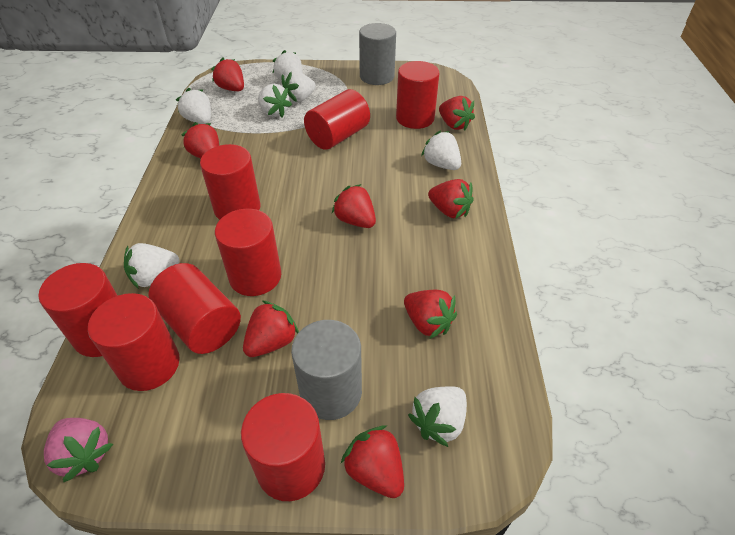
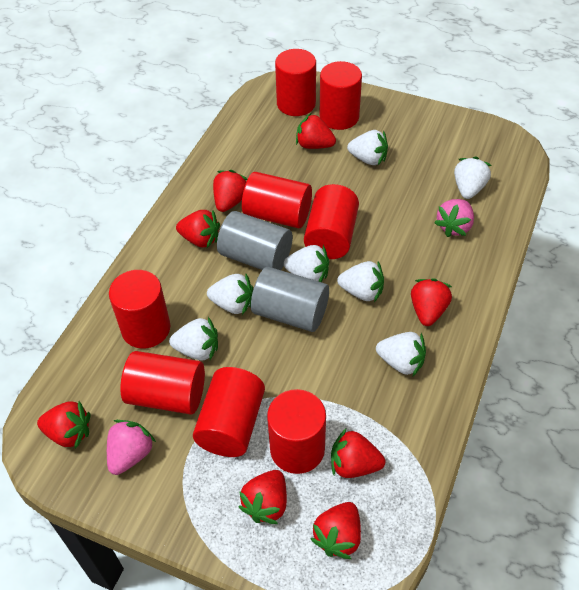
pink strawberry: [44,418,113,482] = 1 -> [107,420,156,475] [434,199,474,237] = 2

